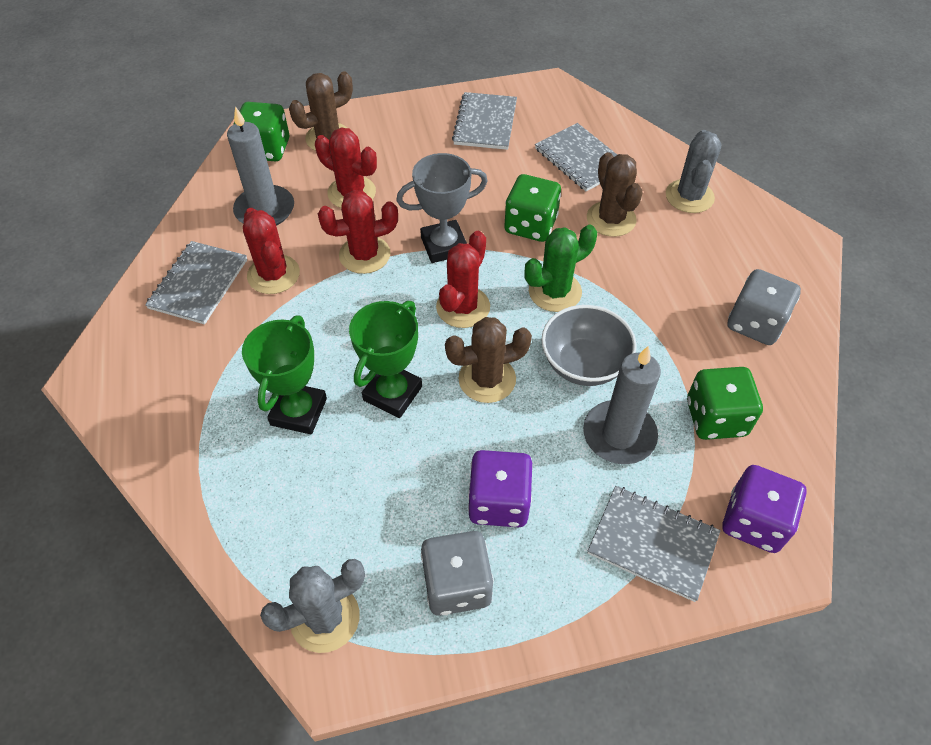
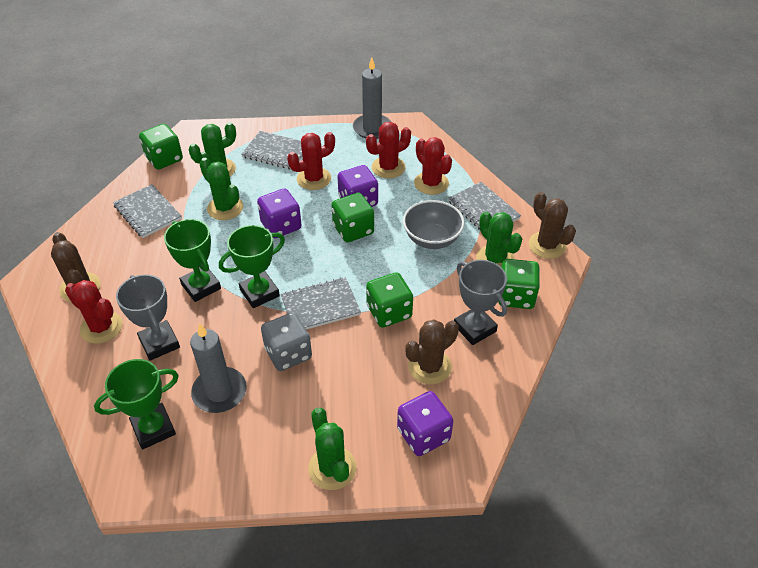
green cactus: [524,225,597,312] = 1 -> [189,122,236,176] [199,158,243,220] [308,407,356,490] [476,212,522,267] = 4
green dice: [233,102,289,161] [504,174,561,242] [687,367,763,440] = 3 -> [139,124,183,169] [331,193,374,243] [366,272,413,328] [498,259,540,309] = 4
green trophy: [242,316,327,434] [349,301,422,418] = 2 -> [94,359,179,449] [164,219,221,302] [219,225,285,308] = 3
grey cactus: [260,559,365,653] [666,130,721,213] = 2 -> none = 0
grey dice: [421,531,494,616] [727,269,801,345] = 2 -> [261,312,312,371] = 1
grey trophy: [396,153,488,263] = 1 -> [116,274,180,361] [454,260,507,345] = 2
purple dice: [468,450,532,527] [723,465,807,553] = 2 -> [257,188,302,238] [337,165,378,207] [397,391,453,456] = 3

